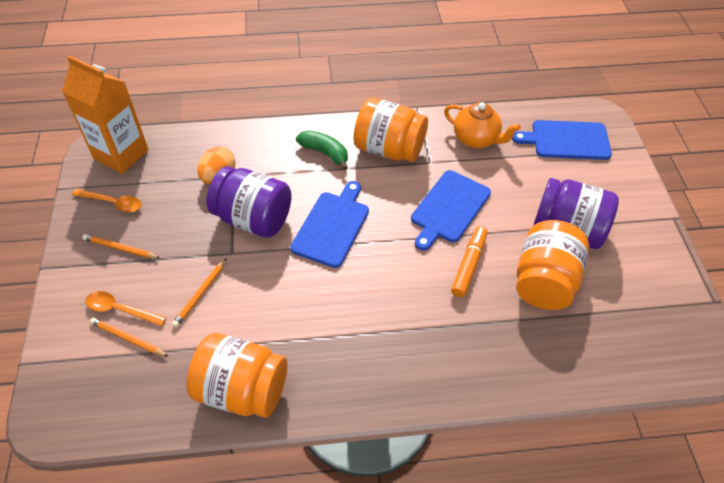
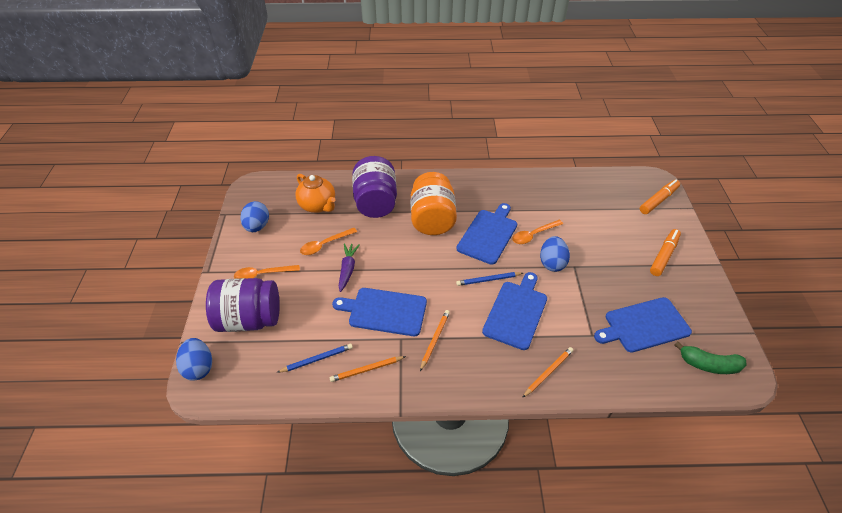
blue cutting board: [290,181,369,268] [411,170,491,251] [512,120,612,160] = 3 -> [332,288,427,336] [456,203,517,265] [482,272,547,350] [594,297,692,353] = 4
blue egg: none = 0 -> [176,338,212,381] [240,201,269,232] [540,236,570,272] = 3
blue pencil: none = 0 -> [277,344,353,373] [456,272,523,286] = 2
orange carton: [62,55,149,174] = 1 -> none = 0
orange egg: [197,146,236,184] = 1 -> none = 0
orange jar: [186,333,287,418] [354,98,428,162] [516,220,589,310] = 3 -> [411,172,457,235] = 1
orange marker: [451,226,487,297] = 1 -> [640,180,680,214] [650,229,681,276] = 2
orange spoon: [72,189,142,212] [85,291,166,326] = 2 -> [234,265,300,279] [300,228,357,255] [512,220,563,244] = 3
purple carrot: none = 0 -> [339,243,360,292] = 1

